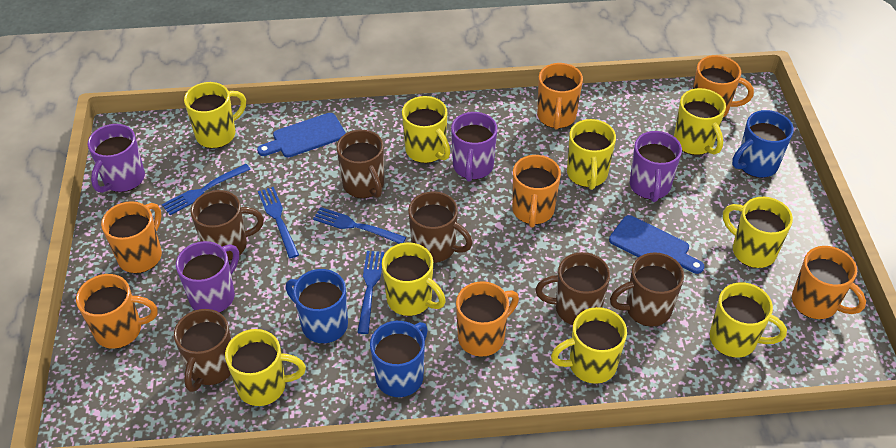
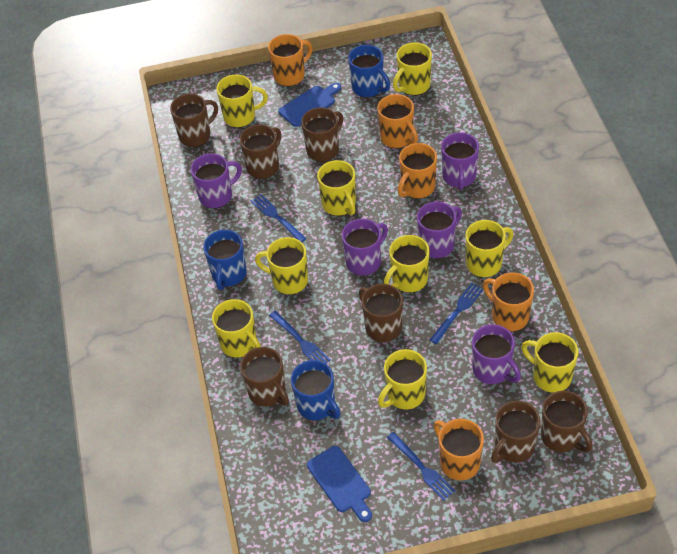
brown mug: [174,309,231,392] [191,190,264,260] [336,130,384,198] [408,191,473,263] [536,252,610,325] [610,253,684,327] = 6 -> [170,94,218,147] [240,125,281,179] [240,347,289,407] [301,107,343,162] [359,284,403,342] [491,401,540,463] [541,391,593,452] = 7
orange mug: [76,274,158,349] [101,201,162,273] [456,281,519,357] [512,155,561,228] [537,63,583,130] [693,55,754,117] [792,246,866,319] = 7 -> [268,34,313,86] [377,94,418,148] [398,143,437,199] [434,419,484,480] [483,272,534,331] = 5
purple mug: [88,124,145,193] [176,241,239,313] [451,112,497,182] [629,131,682,202] = 4 -> [191,153,242,208] [342,219,388,276] [417,202,462,259] [441,132,479,190] [472,324,521,384] = 5

